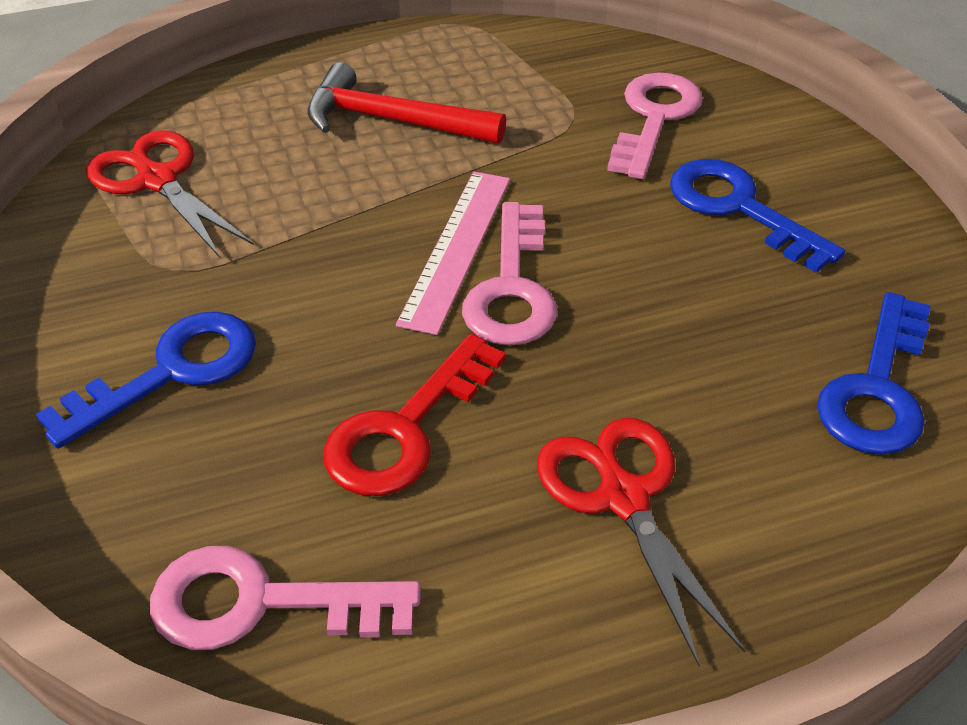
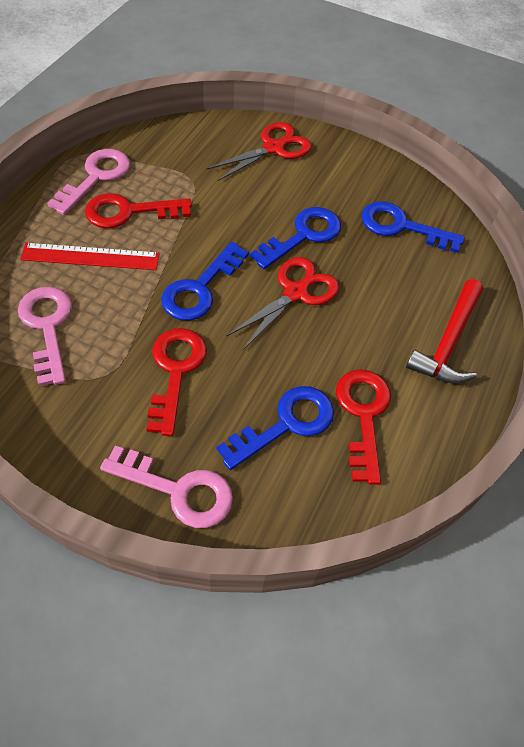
blue key: [36,312,256,449] [670,159,845,273] [817,292,931,455] = 3 -> [161,242,249,321] [216,386,334,470] [250,207,341,269] [361,201,465,253] = 4
pink ruler: [396,172,510,335] = 1 -> none = 0
red key: [323,334,506,496] = 1 -> [85,193,192,228] [146,328,207,436] [336,369,391,485] = 3
red ruler: none = 0 -> [20,243,159,270] = 1

